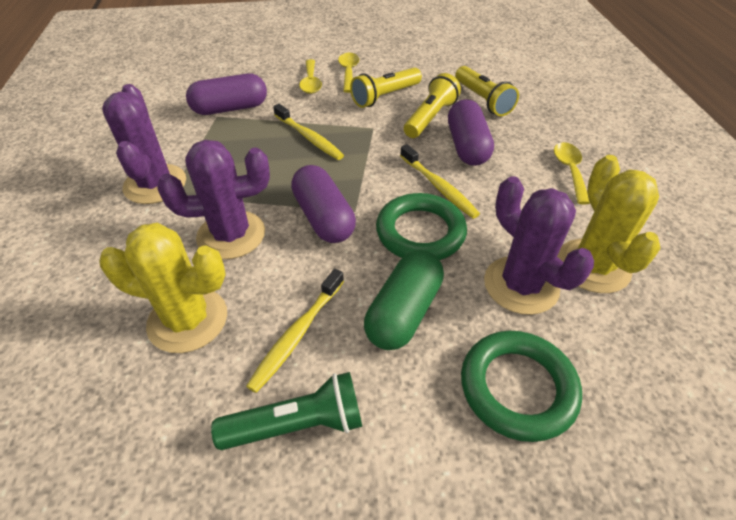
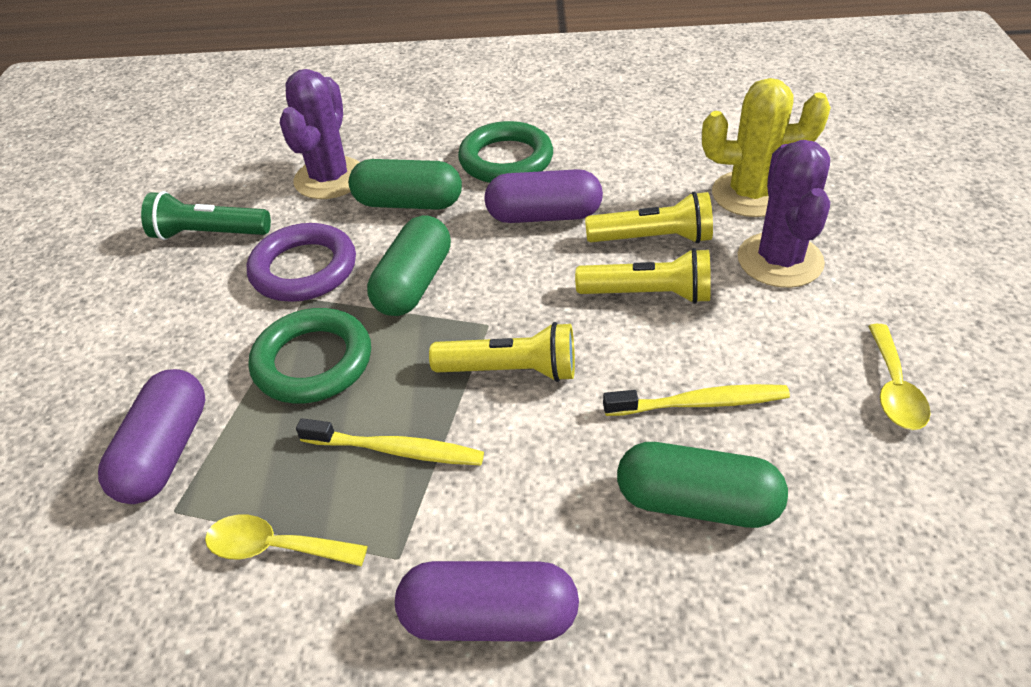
green capsule: [364,250,444,350] = 1 -> [349,159,462,210] [367,215,451,316] [617,442,788,528] = 3
purple cactus: [102,84,186,204] [157,140,270,259] [484,176,594,315] = 3 -> [280,69,360,199] [738,140,830,288] = 2
purple ring: none = 0 -> [247,223,356,302] = 1
yellow cactus: [99,223,227,353] [557,155,661,293] = 2 -> [702,78,831,217] = 1
yellow spoon: [299,59,322,94] [338,53,359,93] [554,142,590,204] = 3 -> [205,514,368,566] [868,324,931,430] = 2
yellow toothbrush: [246,269,344,393] [273,104,344,160] [400,144,480,219] = 3 -> [296,418,484,465] [603,384,790,416] = 2

